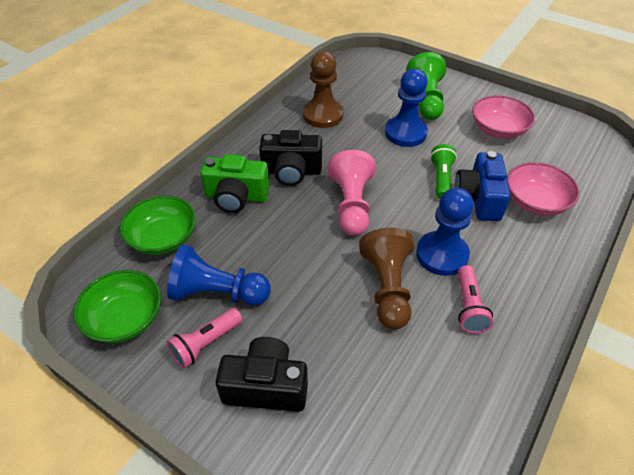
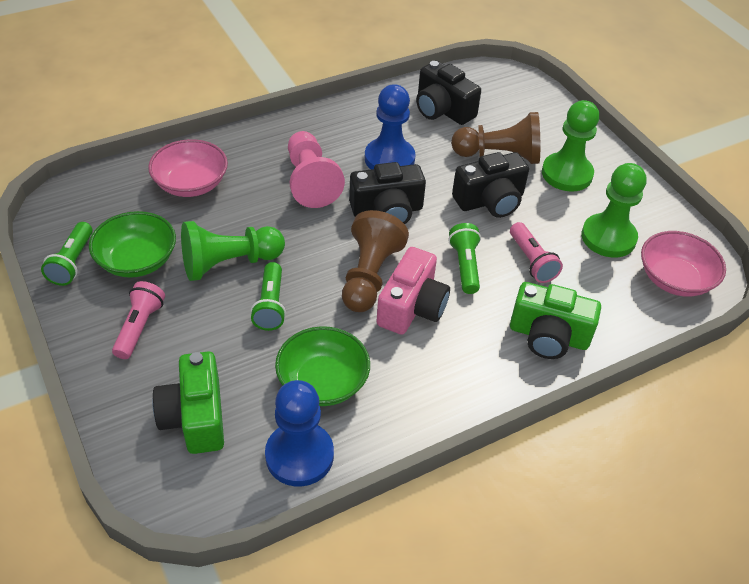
black camera: [215,337,308,412] [259,130,322,186] = 2 -> [349,162,426,224] [416,61,481,125] [452,152,529,218] = 3
blue camera: [454,151,511,221] = 1 -> none = 0
blue pawn: [167,244,271,306] [385,68,428,147] [416,188,474,276] = 3 -> [265,380,334,486] [365,84,416,169] = 2
green camera: [200,154,270,213] = 1 -> [152,352,224,454] [510,282,601,359] = 2
green flashlight: [430,144,457,199] = 1 -> [41,222,93,286] [250,262,286,331] [448,223,481,294] = 3
green pawn: [406,52,446,120] = 1 -> [181,221,285,281] [542,100,599,192] [581,163,646,258] = 3
pink camera: none = 0 -> [377,247,450,335] = 1

